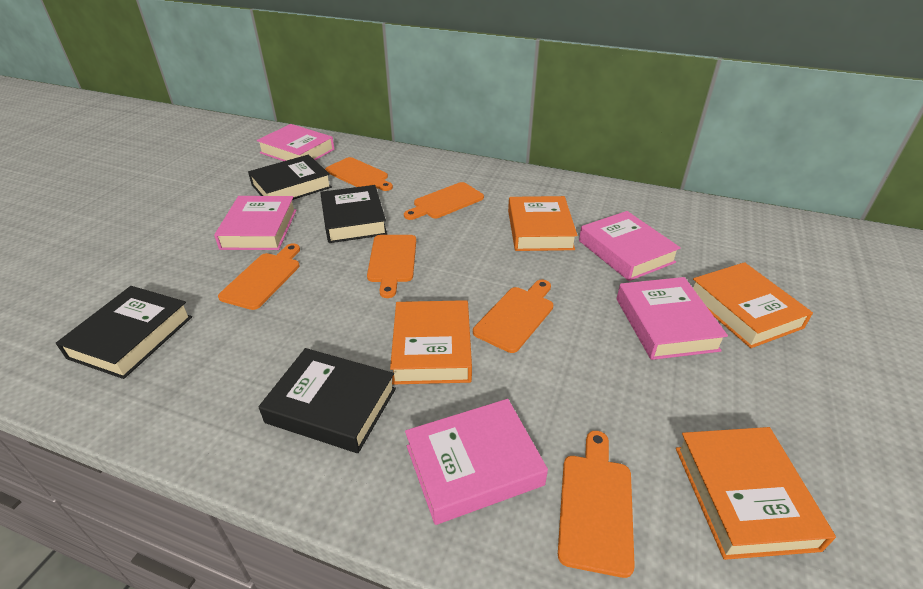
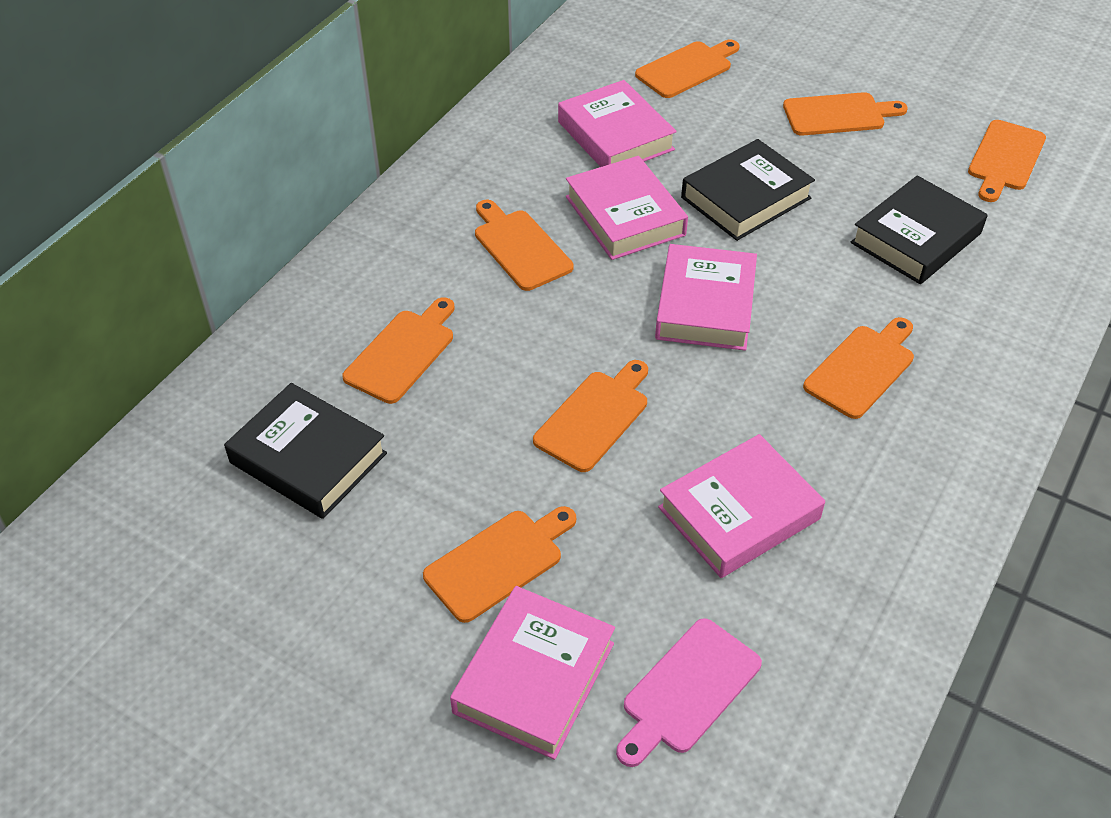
black book: [56,286,192,379] [248,155,332,200] [259,348,396,453] [320,185,387,243] = 4 -> [224,383,387,519] [681,139,815,241] [851,175,987,284] = 3
orange book: [390,300,472,385] [508,196,578,251] [676,427,836,560] [693,262,813,348] = 4 -> none = 0
orange cutting board: [218,243,300,310] [325,157,393,191] [367,235,416,298] [404,182,484,220] [473,280,553,353] [558,431,635,578] = 6 -> [342,297,455,404] [423,506,576,623] [475,200,573,291] [533,360,648,472] [635,40,740,98] [783,92,908,136] [803,317,914,419] [968,120,1046,202] = 8
pink cutting board: none = 0 -> [616,618,762,767] = 1

